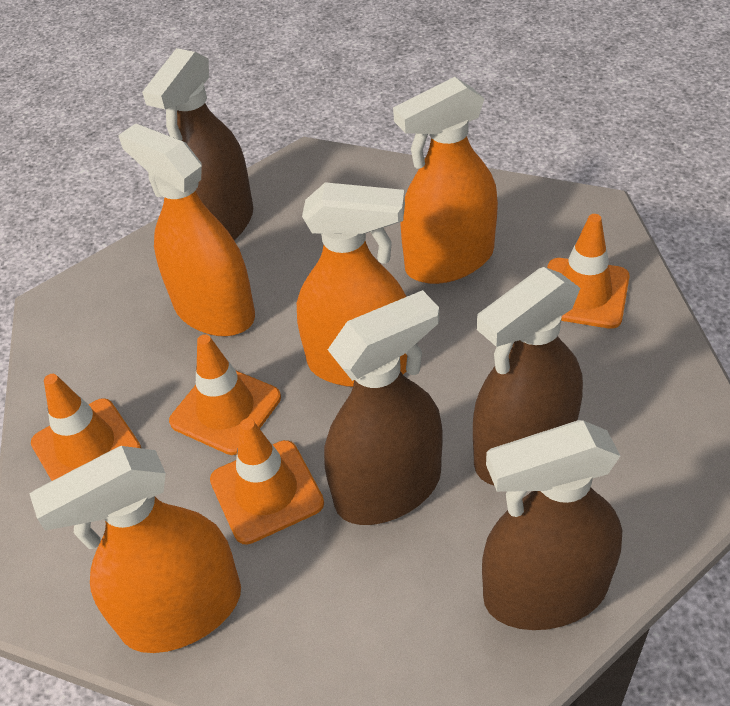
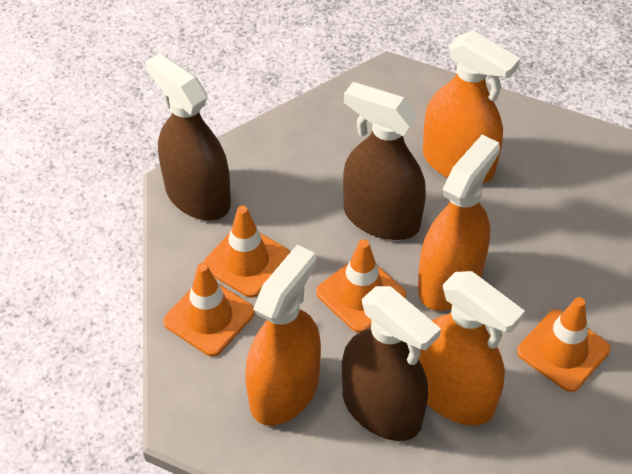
brown spray bottle: [142,48,253,240] [324,290,442,525] [473,267,583,485] [482,420,622,630] = 4 -> [145,53,231,220] [342,286,441,441] [343,82,426,240] = 3

